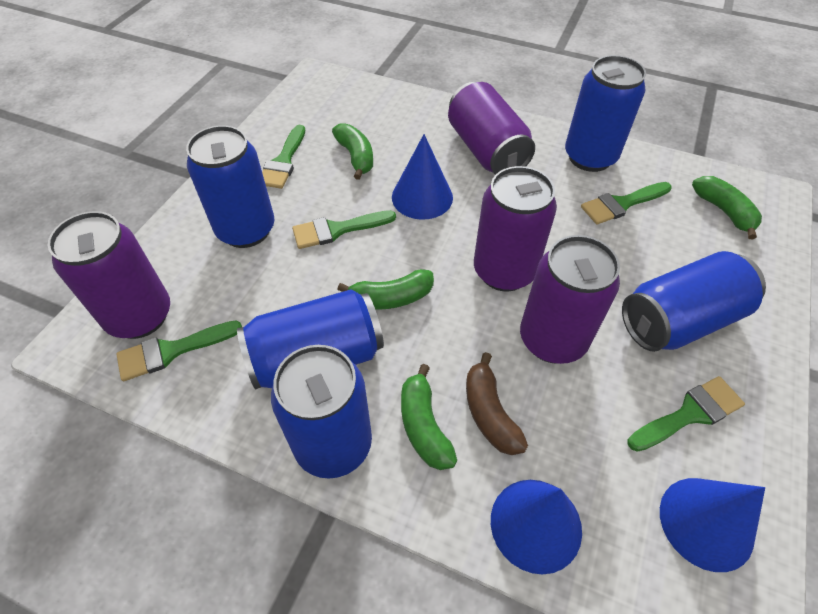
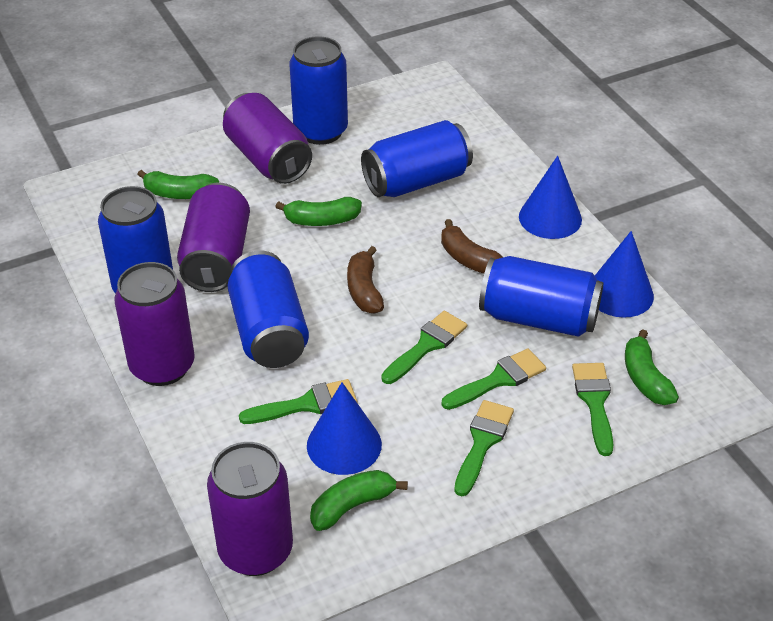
brown banana: [466,352,528,455] = 1 -> [347,246,384,313] [441,219,503,273] = 2

